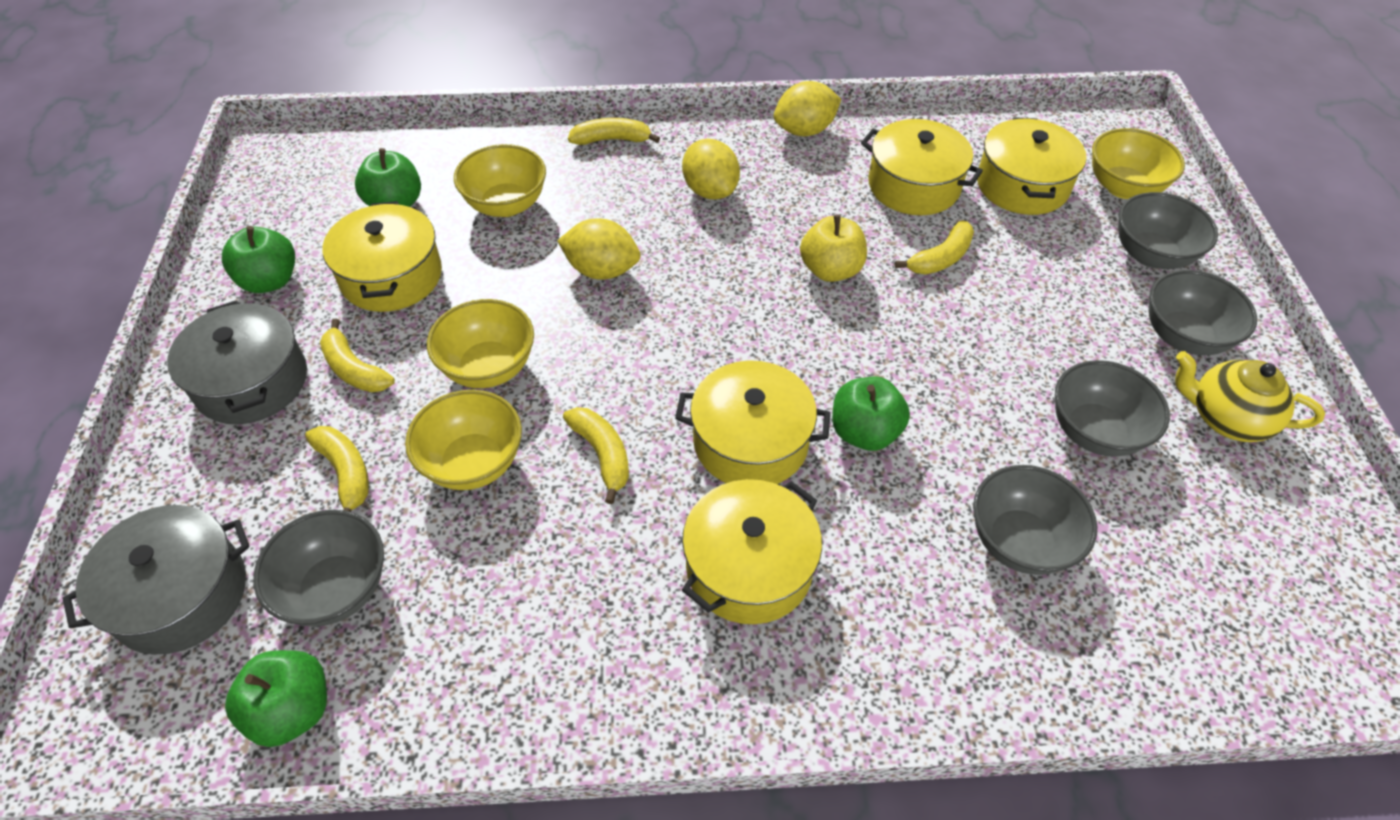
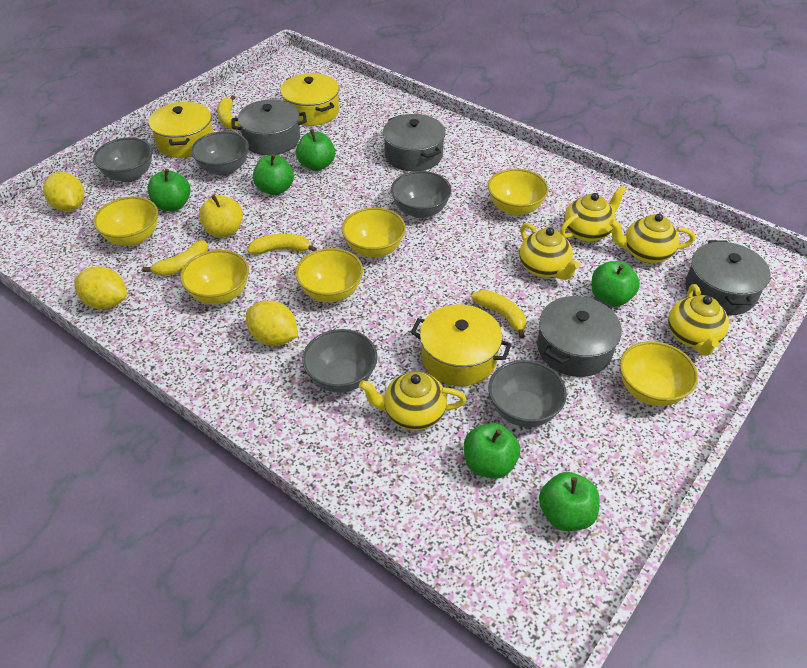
green apple: [222,226,295,293] [225,650,327,747] [355,148,421,207] [832,377,910,451] = 4 -> [147,169,191,211] [253,154,294,195] [296,129,335,171] [464,423,520,479] [539,472,599,531] [592,261,640,307] = 6
grey pot: [62,505,250,654] [167,300,307,424] = 2 -> [232,99,307,155] [383,114,446,172] [537,296,622,377] [685,240,770,315] = 4
yellow banana: [305,426,369,512] [320,318,395,392] [563,407,629,504] [568,118,660,145] [895,220,974,275] = 5 -> [143,240,208,276] [217,95,239,130] [247,234,317,254] [471,290,526,339] = 4
yellow bowl: [405,390,522,490] [427,299,534,388] [454,144,546,217] [1092,128,1185,199] = 4 -> [93,197,158,246] [180,250,249,304] [295,248,363,302] [342,207,406,258] [488,169,548,216] [620,341,698,406] = 6
yellow pot: [322,201,442,312] [675,360,831,484] [682,479,822,624] [861,119,983,215] [977,117,1087,215] = 5 -> [149,102,214,158] [280,73,339,126] [411,304,512,386] = 3
yellow teapot: [1175,351,1325,442] = 1 -> [359,372,466,431] [519,223,580,280] [560,185,626,242] [609,213,695,263] [668,284,729,356] = 5

